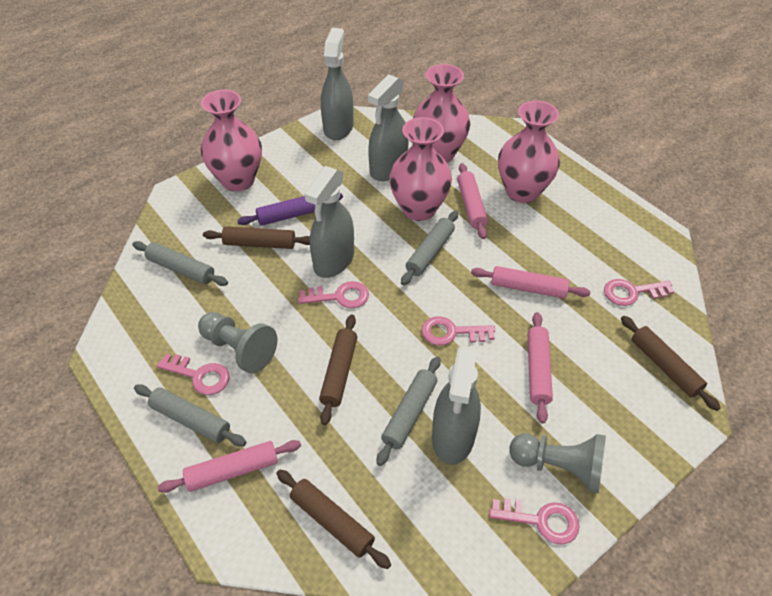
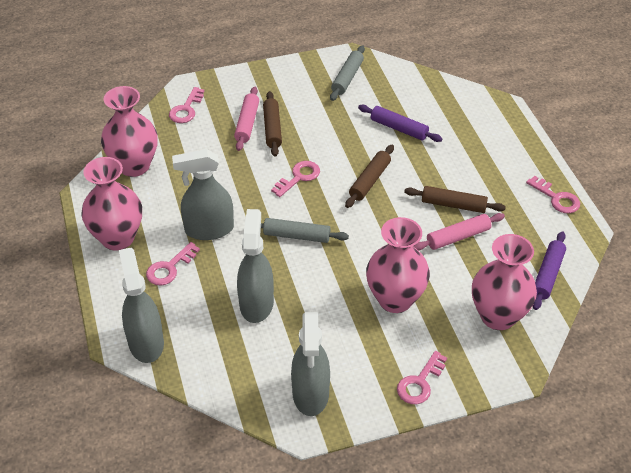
brown rolling pin: [203,226,310,249] [276,469,391,569] [319,315,357,425] [621,316,721,411] = 4 -> [263,91,282,157] [345,145,394,208] [404,186,506,213] = 3
grey pawn: [198,312,278,374] [509,433,606,493] = 2 -> none = 0
grey rolling pin: [132,241,228,286] [134,384,246,447] [376,356,441,466] [401,211,458,285] = 4 -> [261,218,349,243] [330,45,365,101] = 2
pink rolling pin: [157,440,301,493] [457,163,488,239] [471,266,591,299] [528,312,553,424] = 4 -> [234,87,259,151] [413,213,505,251] = 2
purple rolling pin: [237,193,343,226] = 1 -> [358,105,442,142] [533,231,566,310] = 2

